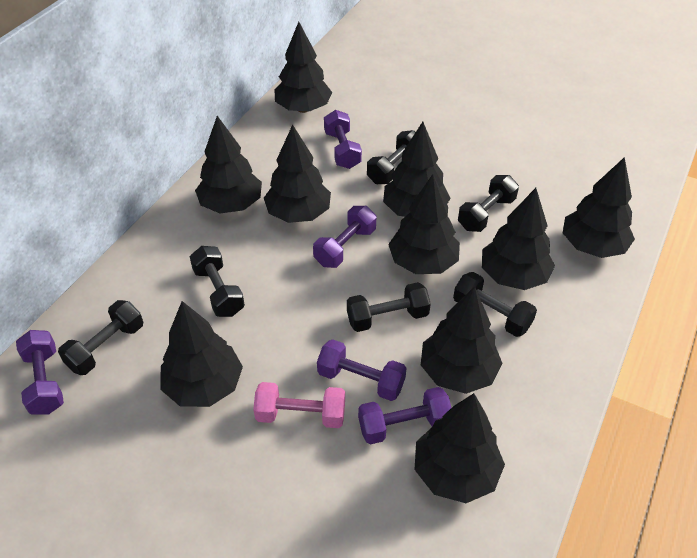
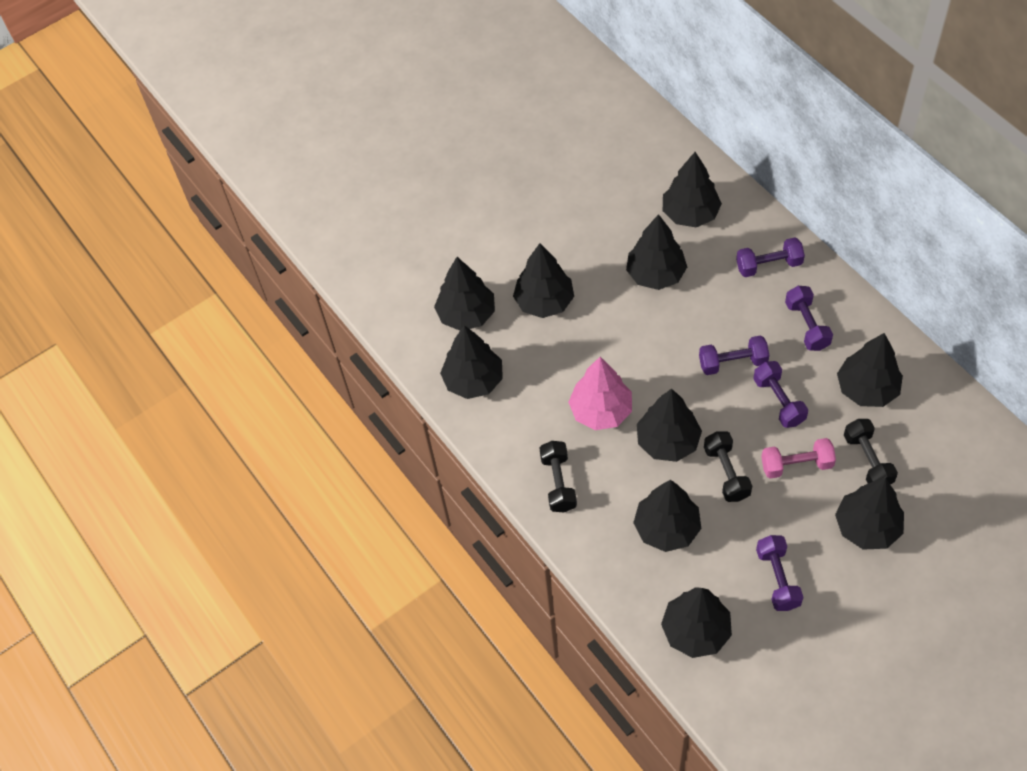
black dumbbell: [58,300,143,375] [190,246,245,317] [347,282,431,332] [367,130,415,184] [453,272,537,337] [458,175,519,232] = 6 -> [539,441,577,512] [704,431,752,502] [844,419,898,485] = 3
pink tree: none = 0 -> [568,357,632,430] = 1

